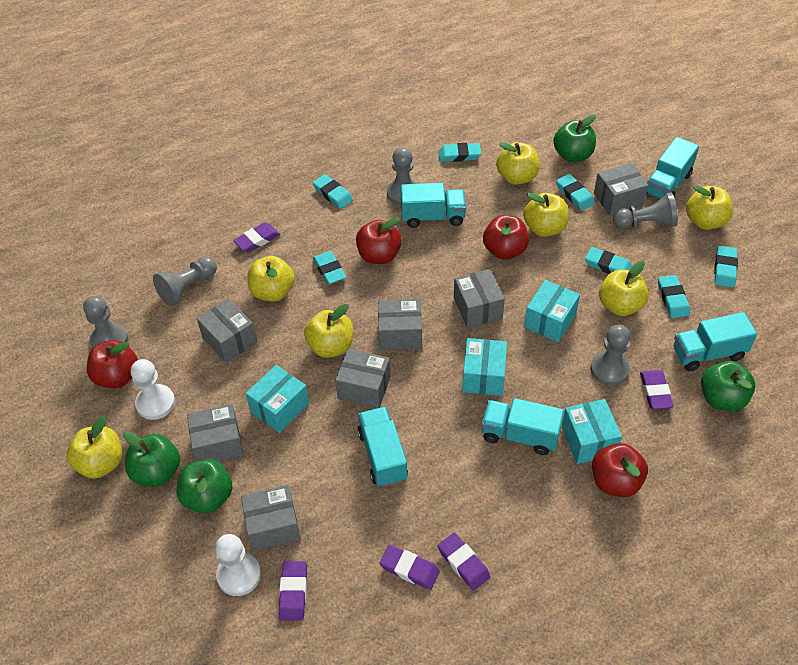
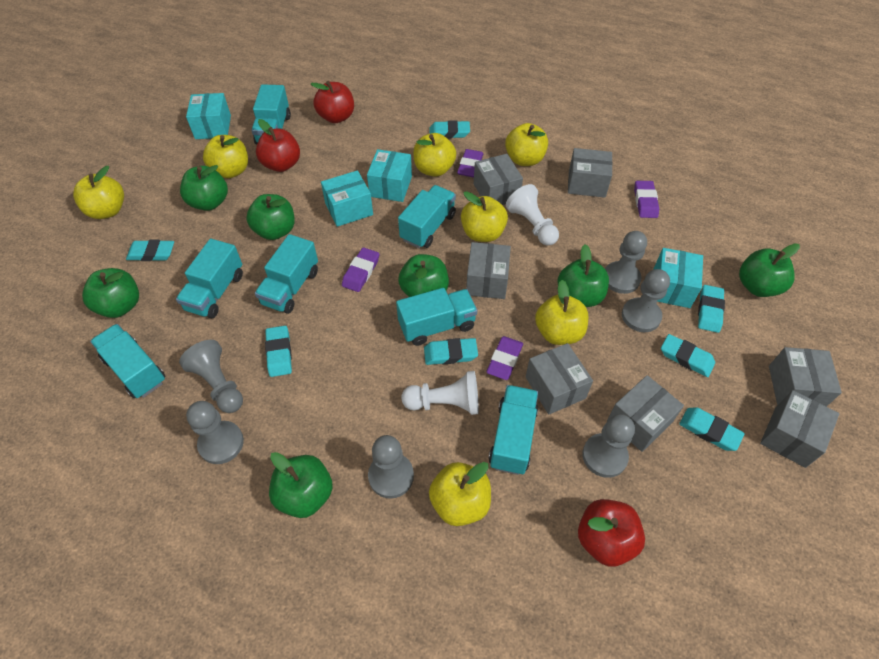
green apple: [123,431,180,487] [177,459,232,513] [553,114,596,162] [701,361,755,411] = 4 -> [82,268,139,318] [180,165,228,211] [246,194,295,240] [269,452,333,518] [398,254,449,297] [558,244,609,307] [739,243,800,297] = 7
grey pawn: [83,296,128,348] [153,256,217,306] [387,147,417,205] [591,325,631,386] [613,192,678,229] = 5 -> [179,340,243,413] [186,401,244,464] [368,435,414,499] [582,414,635,478] [605,231,647,294] [622,269,670,332] = 6
purple eraser: [233,222,280,253] [279,561,307,620] [379,545,440,590] [437,533,491,590] [640,370,674,409] = 5 -> [342,247,379,292] [457,149,483,178] [486,336,523,380] [634,181,659,218] = 4
red apple: [87,340,138,389] [356,218,402,264] [483,215,529,260] [592,443,648,497] = 4 -> [256,119,300,172] [311,81,354,123] [578,499,645,566] = 3
turquoise truck: [357,407,408,487] [401,183,466,228] [481,398,564,455] [647,137,699,199] [674,312,757,371] = 5 -> [90,324,165,399] [176,239,243,318] [252,84,291,145] [255,234,318,314] [396,288,477,346] [398,185,456,248] [488,385,538,475] = 7

